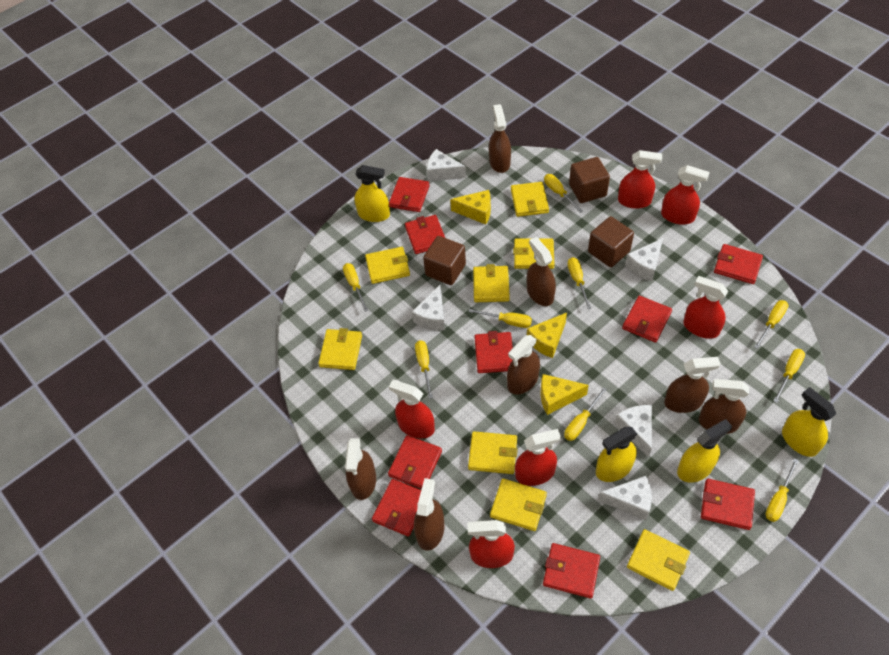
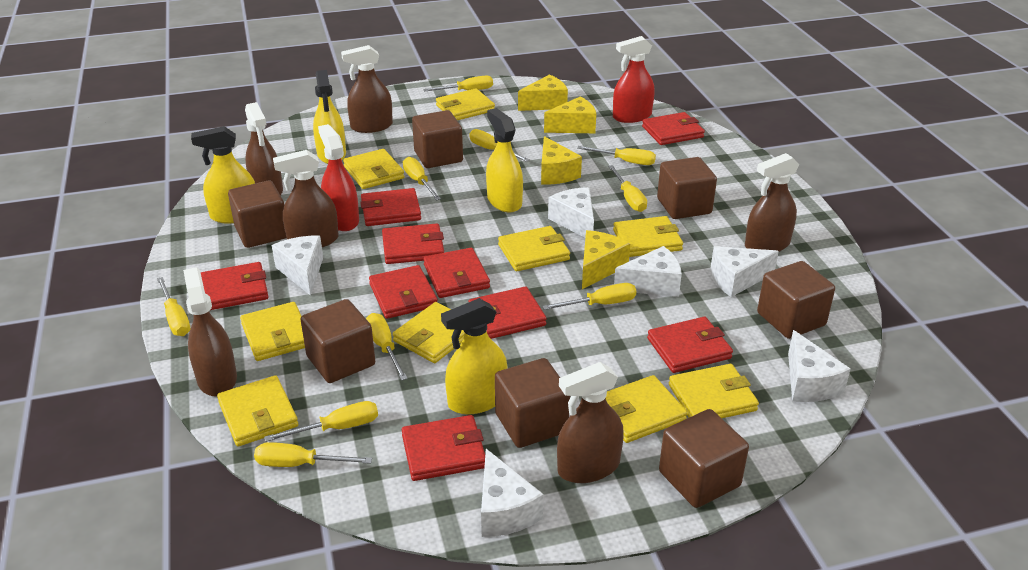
brown cube: [423,236,466,285] [569,157,610,203] [588,216,634,268] = 3 -> [228,180,286,248] [300,299,375,383] [412,110,463,168] [495,358,570,448] [657,157,717,219] [659,409,749,508] [757,261,835,339] = 7
brown spray bottle: [345,438,376,500] [414,478,444,551] [489,104,511,173] [507,335,540,395] [527,237,556,306] [664,357,720,413] [699,379,749,434] = 7 -> [183,267,237,397] [245,102,283,195] [273,150,338,247] [341,45,393,133] [557,362,624,483] [745,153,799,252] = 6
red spray bottle: [389,380,435,438] [467,520,515,568] [515,429,561,486] [618,150,662,209] [661,165,710,225] [683,276,728,339] = 6 -> [318,124,359,231] [613,36,655,123] = 2
white cheese: [412,284,445,330] [427,149,466,181] [598,476,652,520] [615,405,652,458] [625,238,663,281] = 5 -> [272,235,323,296] [481,449,544,537] [548,187,594,238] [614,246,682,297] [710,246,779,297] [788,330,851,402] = 6
yellow cheese: [450,190,491,224] [527,313,567,358] [541,374,589,415] = 3 -> [518,75,568,111] [541,136,582,185] [544,96,596,133] [582,230,630,289] = 4
yellow screwdriver: [343,263,368,312] [415,340,433,399] [468,309,532,328] [544,174,583,213] [564,387,607,441] [568,257,591,309] [754,300,788,349] [765,458,799,522] [773,349,805,403] = 9 -> [157,277,190,336] [254,442,372,467] [264,401,378,442] [366,313,408,381] [403,157,441,200] [423,76,493,92] [469,129,530,162] [542,283,637,310] [577,146,656,165] [608,165,647,212] = 10
yellow wallet: [318,328,362,370] [365,247,410,284] [468,431,518,474] [473,264,510,302] [490,478,547,531] [511,182,549,217] [513,238,555,269] [627,529,690,591] = 8 -> [217,375,298,446] [240,302,305,361] [343,149,405,189] [393,302,465,363] [436,88,495,120] [498,226,570,271] [606,375,687,443] [613,216,683,257] [669,364,759,418] = 9

